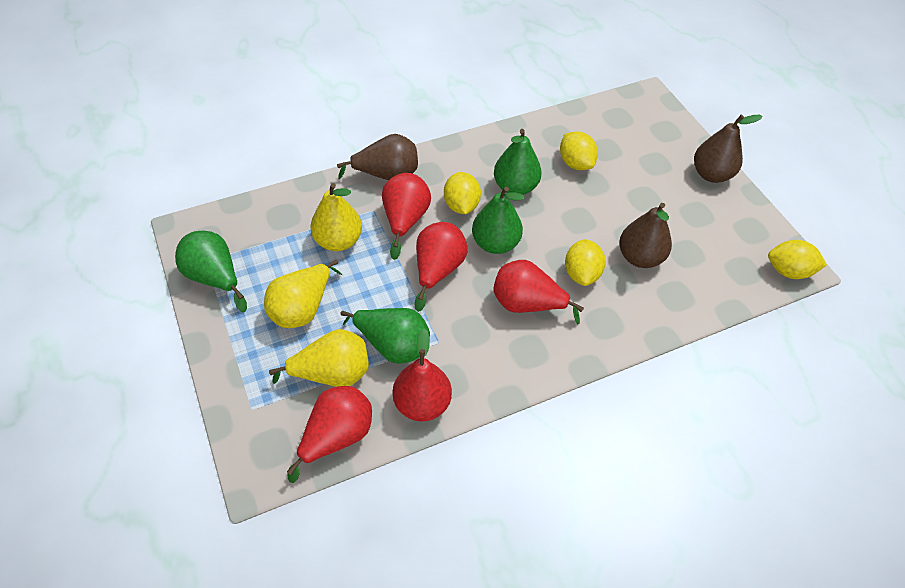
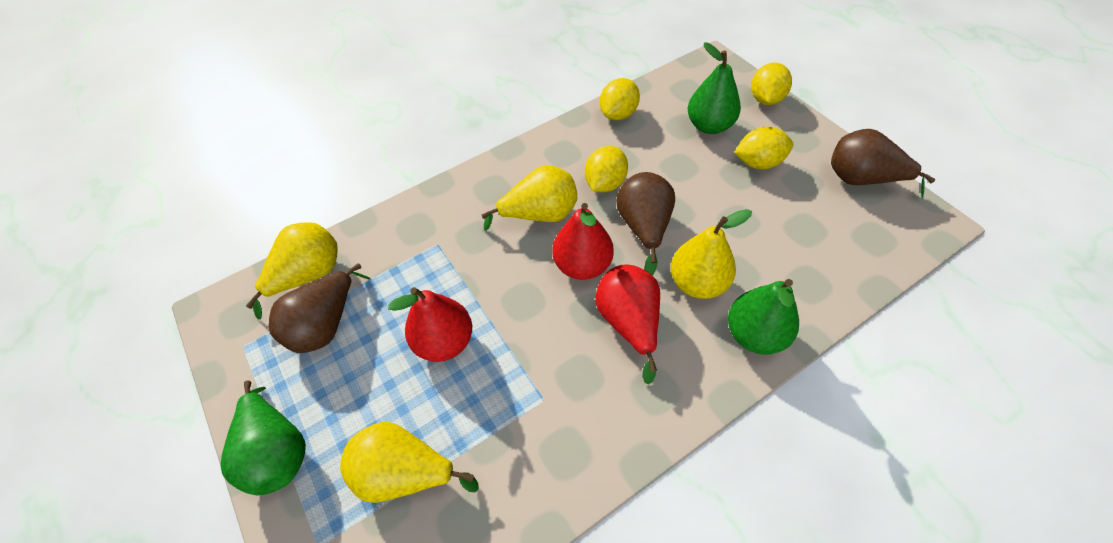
green pear: [175,231,247,312] [340,308,430,364] [472,187,524,254] [494,129,542,195] = 4 -> [221,380,306,495] [688,42,741,134] [728,279,799,355] = 3
red pear: [287,386,372,483] [382,173,431,260] [393,328,452,421] [414,222,467,312] [494,260,584,324] = 5 -> [388,287,472,362] [553,203,614,280] [595,264,660,384] = 3
yellow pear: [264,260,342,328] [269,329,369,387] [310,183,362,251] = 3 -> [246,222,338,319] [340,422,479,503] [481,165,577,231] [671,209,752,299] = 4

